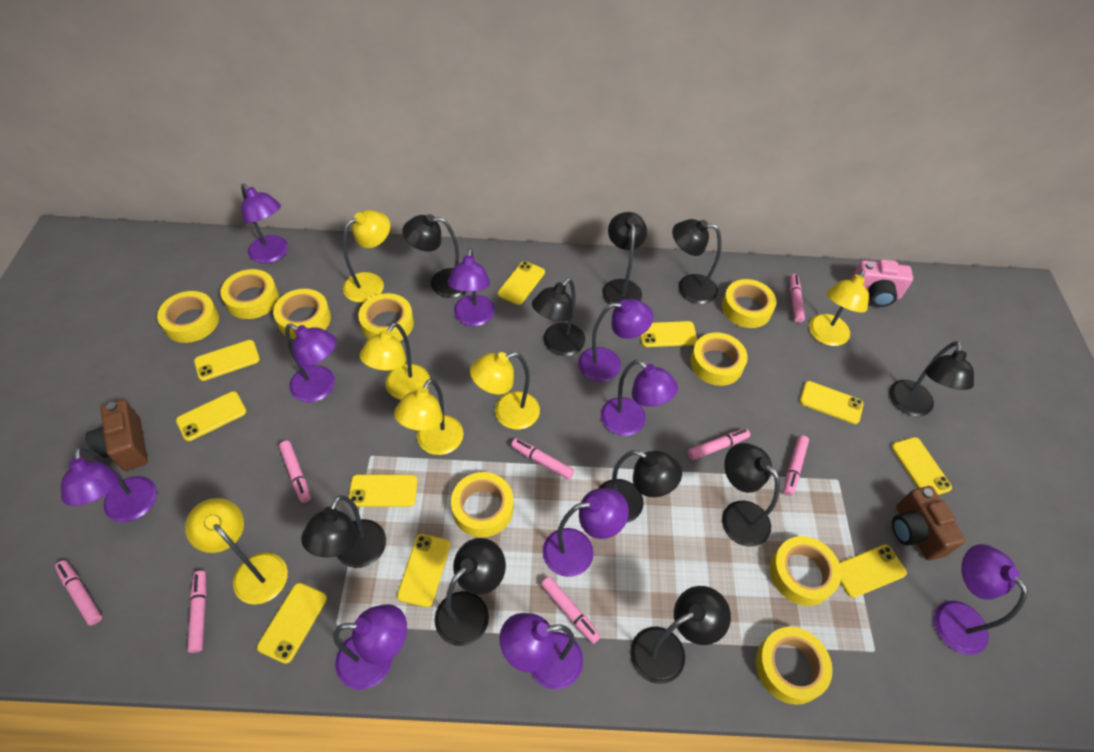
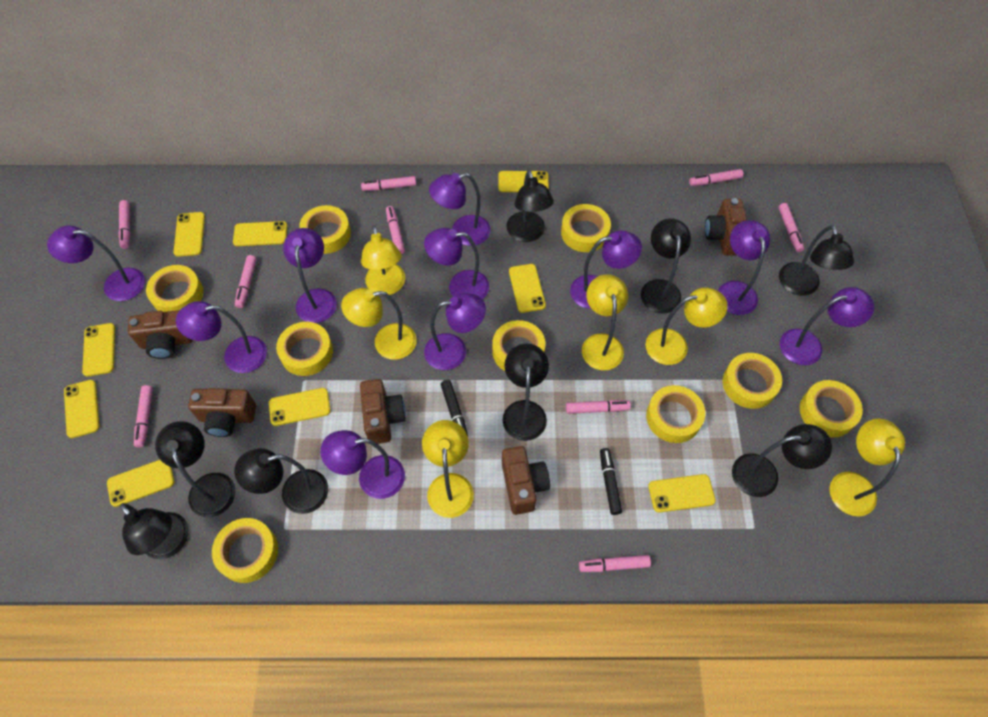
black lamp: [301,495,386,568] [402,214,467,298] [435,538,506,646] [532,278,585,356] [598,450,682,523] [602,212,647,308] [630,586,731,684] [672,219,722,304] [722,443,780,547] [889,341,974,416] = 10 -> [120,503,189,559] [155,421,235,517] [234,448,328,514] [502,344,549,441] [506,170,554,242] [641,218,691,314] [732,424,832,497] [779,225,854,296] = 8
black marker: none = 0 -> [441,380,468,436] [600,448,622,515] = 2
brown camera: [85,400,148,471] [892,486,966,560] = 2 -> [128,310,193,359] [188,388,256,437] [360,379,406,444] [502,446,550,515] [705,198,747,255] = 5
pink camera: [850,259,913,307] = 1 -> none = 0
pink marker: [55,560,102,626] [187,571,207,653] [279,441,311,503] [511,438,574,480] [541,576,601,644] [688,429,750,460] [783,435,809,496] [790,274,805,323] = 8 -> [118,200,130,249] [134,385,153,448] [235,255,257,308] [361,176,416,191] [386,206,405,254] [566,400,631,414] [579,555,651,572] [689,169,743,186] [778,203,804,252] = 9
yellow phone: [176,391,246,441] [194,340,260,381] [257,583,327,664] [349,474,418,507] [397,534,450,607] [498,261,545,305] [640,321,698,347] [800,381,864,424] [839,545,907,598] [891,437,952,495] = 10 -> [64,380,100,438] [82,323,115,377] [107,460,174,507] [173,212,205,257] [233,221,287,246] [269,388,331,426] [498,171,549,192] [509,264,546,313] [648,474,716,513] = 9

